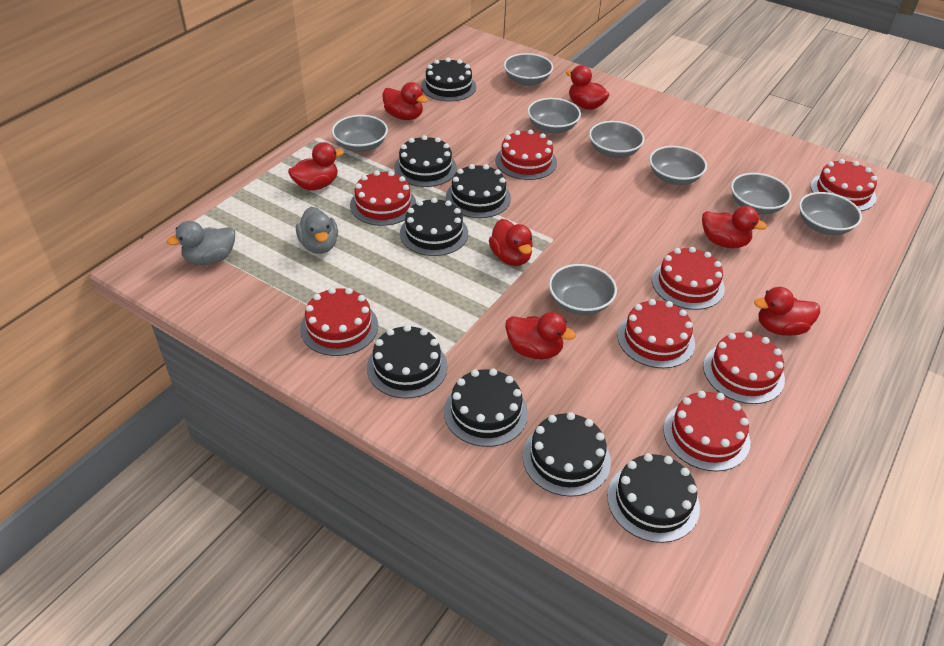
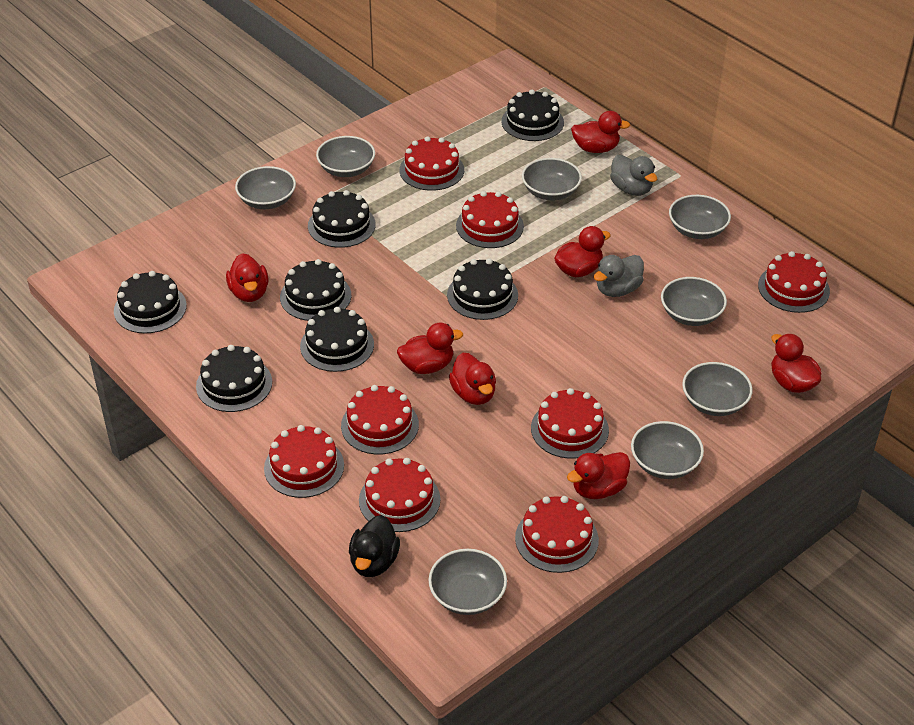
black cake: [367,325,448,399] [394,135,457,187] [400,198,468,256] [421,58,476,101] [444,369,528,447] [446,164,511,218] [523,412,611,497] [607,453,700,543] = 8 -> [114,271,187,334] [196,345,272,412] [280,259,351,321] [300,307,374,372] [308,190,376,248] [447,259,518,320] [501,90,564,141] = 7
black duck: none = 0 -> [349,515,400,577] = 1

